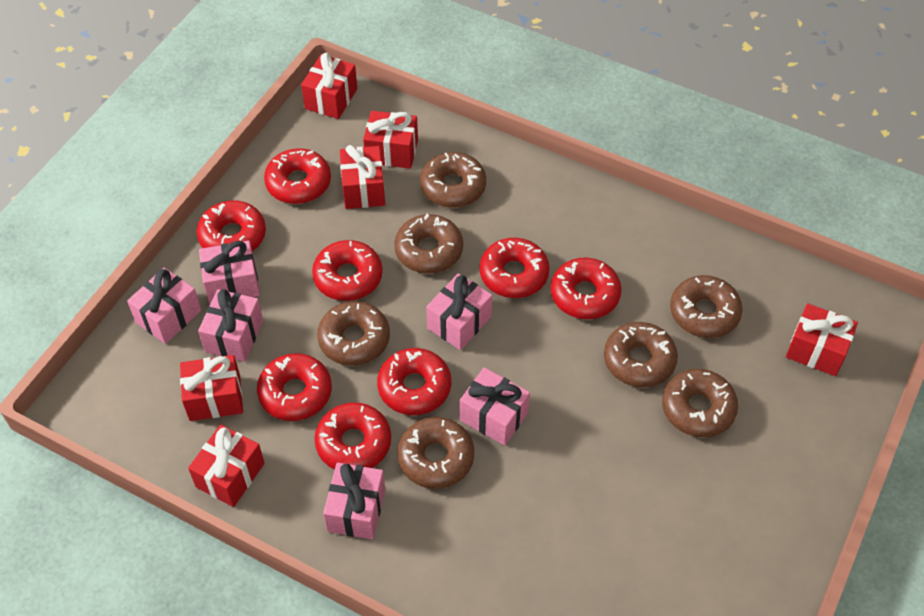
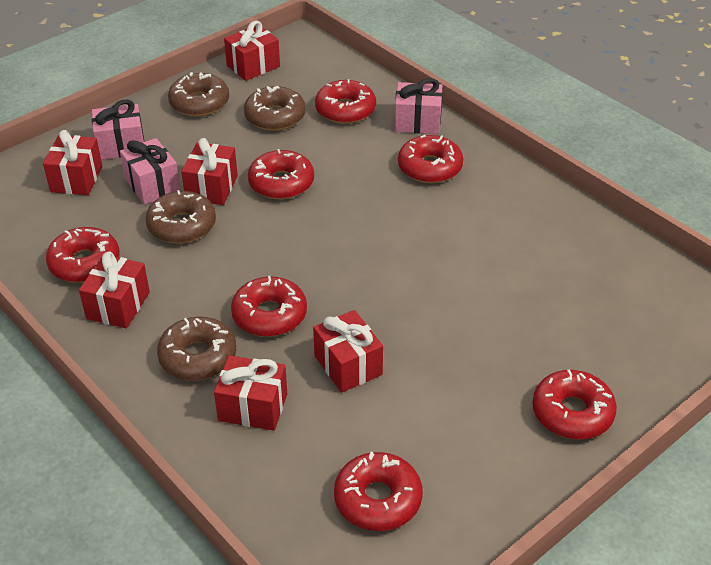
brown donut: [317,301,390,366] [394,214,463,274] [397,417,474,489] [420,152,486,208] [604,322,678,387] [662,369,738,437] [670,275,743,338] = 7 -> [146,190,216,244] [157,316,236,381] [168,72,229,116] [244,86,306,131] = 4
pink gift: [127,268,201,344] [198,289,263,362] [199,240,260,304] [323,463,385,540] [426,273,492,350] [460,367,530,446] = 6 -> [92,99,145,160] [120,138,181,205] [395,78,443,134] = 3
red donut: [197,200,266,251] [257,353,332,421] [264,148,331,204] [312,240,383,301] [314,402,391,470] [377,348,451,415] [480,238,550,298] [551,258,622,319] = 8 -> [46,227,120,283] [231,276,307,337] [248,149,314,199] [315,79,376,124] [334,452,423,531] [398,135,463,183] [532,369,617,439] = 7

